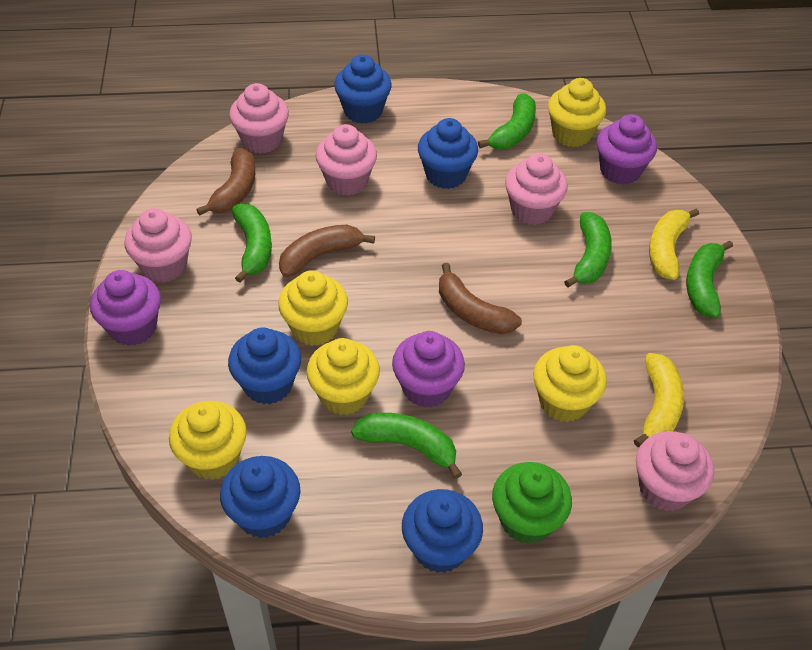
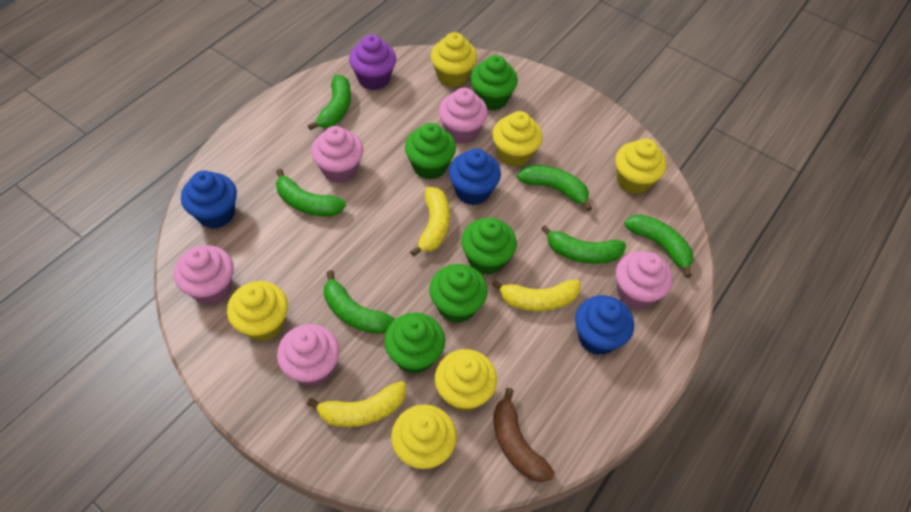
blue cupcake: [220,456,301,538] [228,327,301,405] [334,55,392,124] [402,489,483,573] [418,118,478,189] = 5 -> [181,171,237,229] [449,148,501,205] [575,295,634,355] = 3
brown banana: [196,148,255,216] [279,225,375,277] [439,263,522,334] = 3 -> [493,388,555,482] = 1
green banana: [232,203,272,283] [351,413,462,479] [478,93,536,149] [564,212,612,287] [686,240,733,318] = 5 -> [276,169,346,216] [308,75,351,130] [324,270,395,334] [517,165,592,211] [541,225,626,264] [625,214,693,278] = 6
green cupcake: [492,462,572,544] = 1 -> [384,313,445,374] [405,123,456,180] [429,264,487,323] [461,217,517,275] [470,55,518,110] = 5
purple cupcake: [90,270,161,346] [392,331,465,408] [597,114,657,185] = 3 -> [349,34,396,90] = 1
yellow banana: [634,353,684,447] [649,208,699,280] = 2 -> [307,381,406,427] [410,187,450,257] [491,280,581,311] = 3
yellow cupcake: [169,401,247,480] [278,270,348,346] [306,338,380,415] [533,345,607,422] [548,78,606,147] = 5 -> [227,281,288,342] [391,404,457,470] [431,32,477,87] [435,349,497,412] [492,111,543,167] [615,138,667,195] = 6

